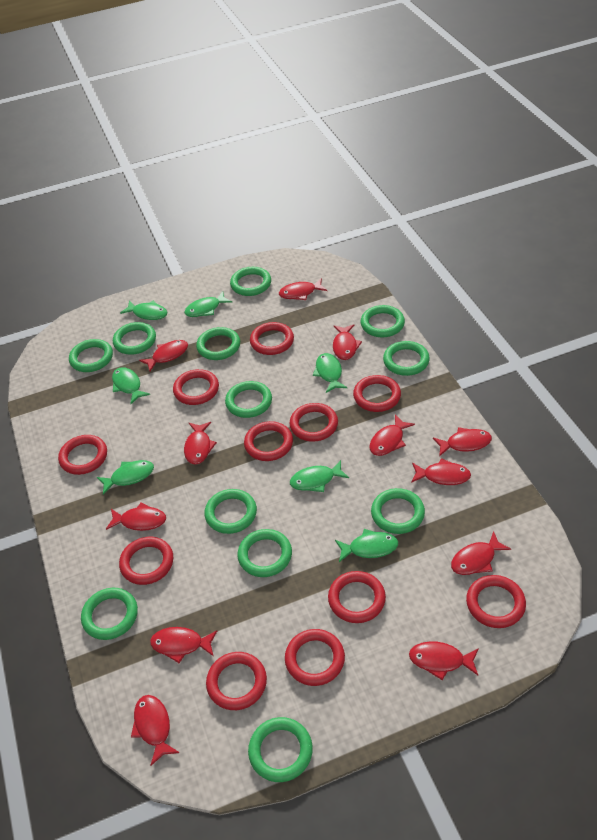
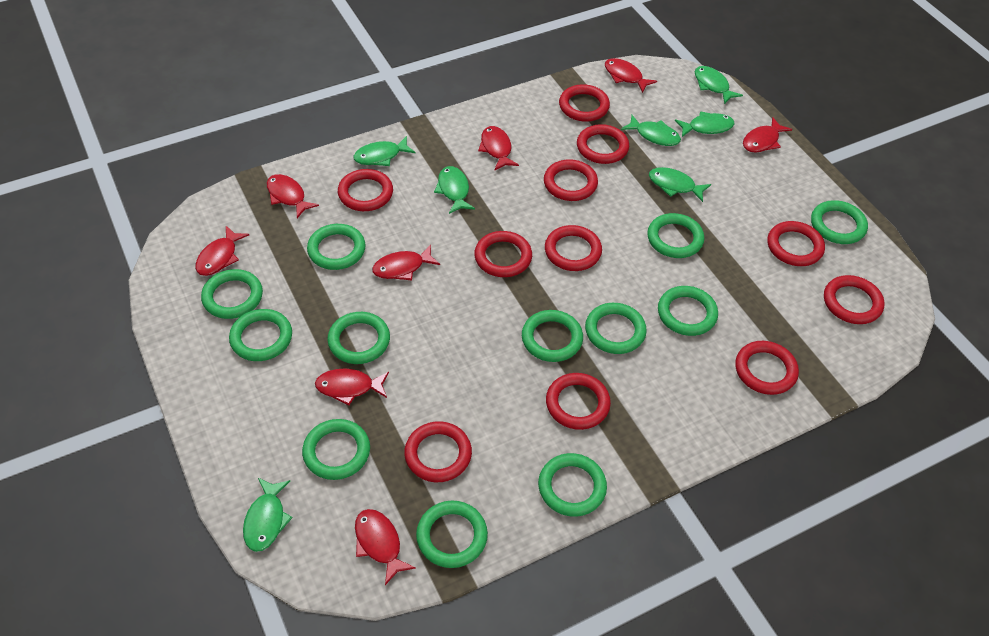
red fish: [106,503,166,531] [131,695,179,766] [139,340,188,371] [150,627,217,663] [184,422,217,465] [279,278,327,300] [333,324,362,360] [369,415,415,456] [409,641,479,680] [411,458,471,485] [433,427,492,456] [451,531,511,575] = 12 -> [195,226,249,276] [267,174,319,218] [315,369,389,405] [355,509,416,585] [372,245,440,280] [478,126,519,171] [605,58,657,93] [743,117,792,153] = 8

